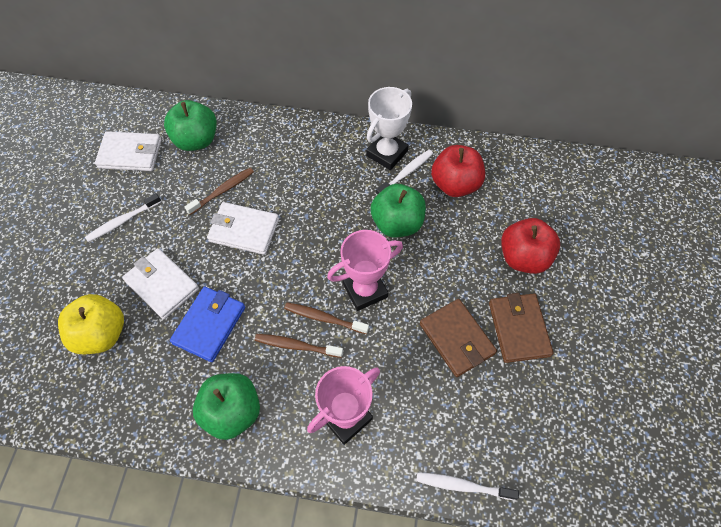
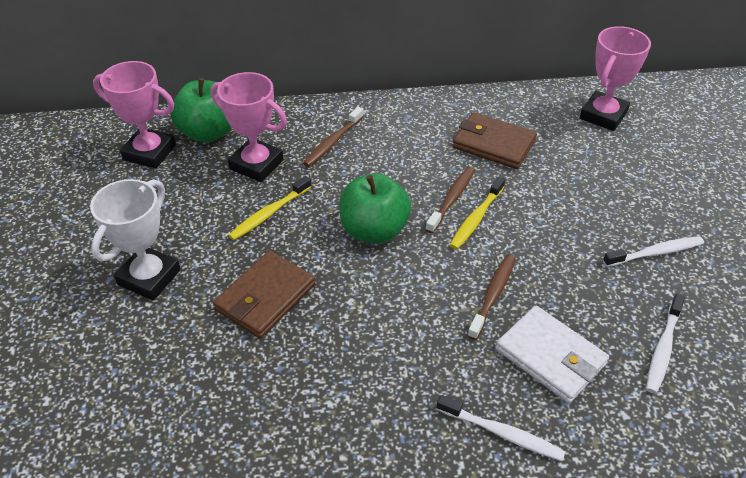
blue wallet: [170,286,245,362] = 1 -> none = 0
green apple: [164,100,217,151] [193,373,260,440] [370,184,426,237] = 3 -> [171,78,232,143] [339,173,411,244] = 2
pink trophy: [307,366,380,445] [327,230,403,311] = 2 -> [93,61,176,168] [211,72,287,182] [580,26,651,131] = 3
red apple: [431,145,485,197] [501,218,560,274] = 2 -> none = 0
white wallet: [95,131,161,171] [122,248,199,320] [207,202,279,255] = 3 -> [496,306,609,403] = 1
yellow apple: [58,294,124,354] = 1 -> none = 0
yellow toothbrush: none = 0 -> [228,176,311,240] [450,177,505,250] = 2

